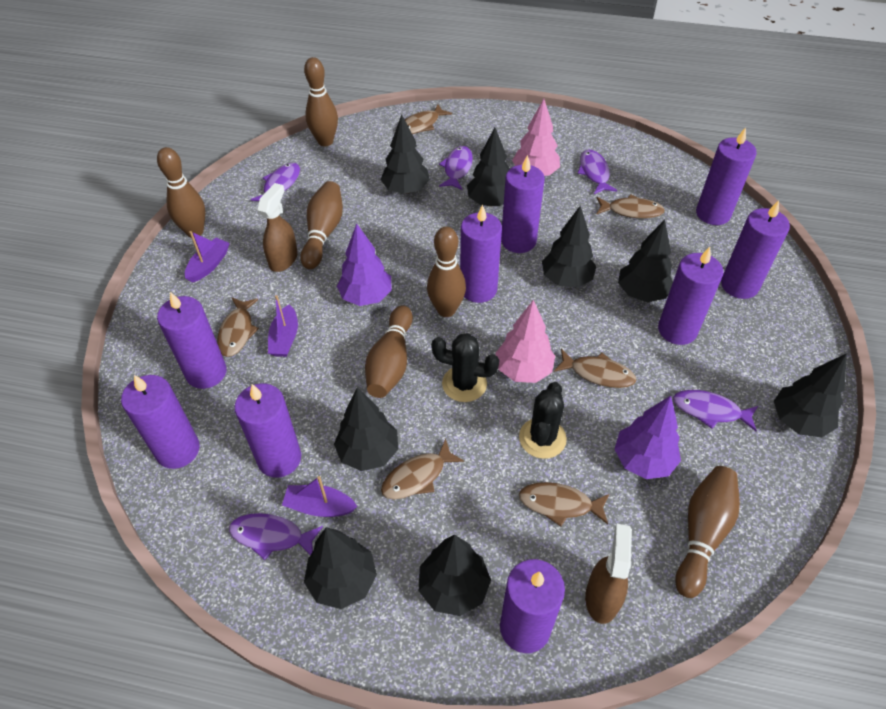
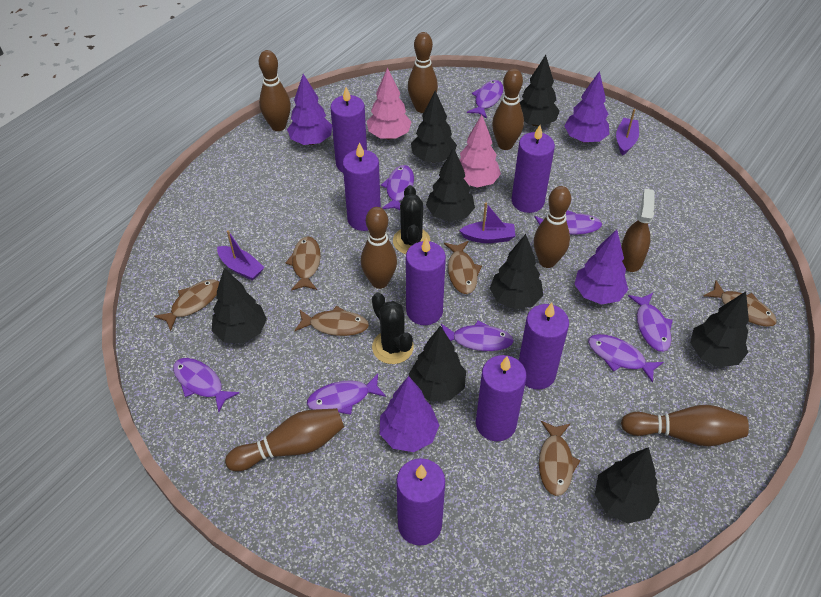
brown bowling pin: [157,147,205,237] [300,181,343,269] [304,57,338,146] [365,305,413,398] [427,227,466,317] [675,466,740,598] = 6 -> [225,408,344,471] [259,50,291,131] [361,207,397,289] [408,32,438,113] [492,69,524,150] [534,186,571,268] [621,405,749,446] = 7
brown spray bottle: [258,183,298,272] [585,524,632,624] = 2 -> [621,189,655,272] = 1
purple candle: [121,375,200,469] [157,292,226,389] [234,384,301,478] [460,204,502,303] [500,559,565,653] [501,155,545,253] [658,247,723,345] [696,127,757,225] [721,200,790,299] = 9 -> [330,87,367,172] [343,142,381,231] [396,458,445,546] [406,237,446,325] [476,355,527,441] [512,125,555,213] [519,303,569,390] = 7
purple fish: [229,513,323,560] [251,163,300,201] [439,146,473,190] [578,150,617,194] [673,390,758,431] = 5 -> [173,358,239,412] [307,374,386,415] [381,165,414,210] [441,320,514,351] [467,80,504,119] [534,210,602,235] [588,334,664,383] [628,293,673,352] = 8
purple tree: [337,223,392,306] [614,396,681,479] = 2 -> [287,74,332,145] [380,376,439,452] [564,71,609,143] [575,229,628,305] = 4

